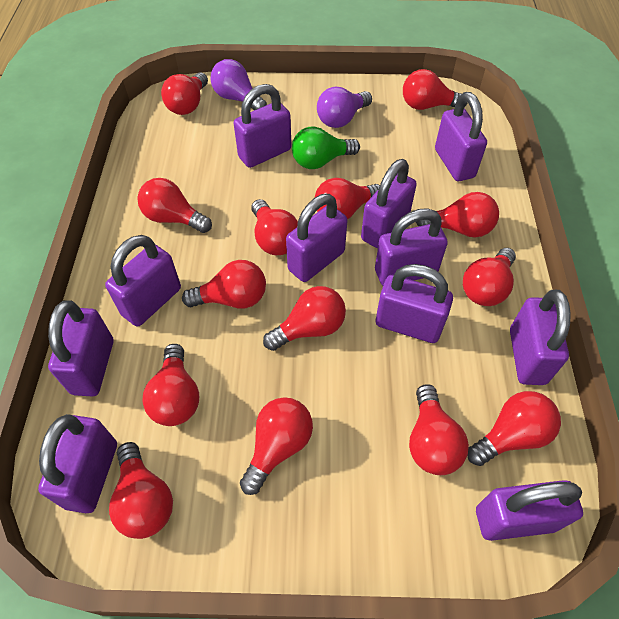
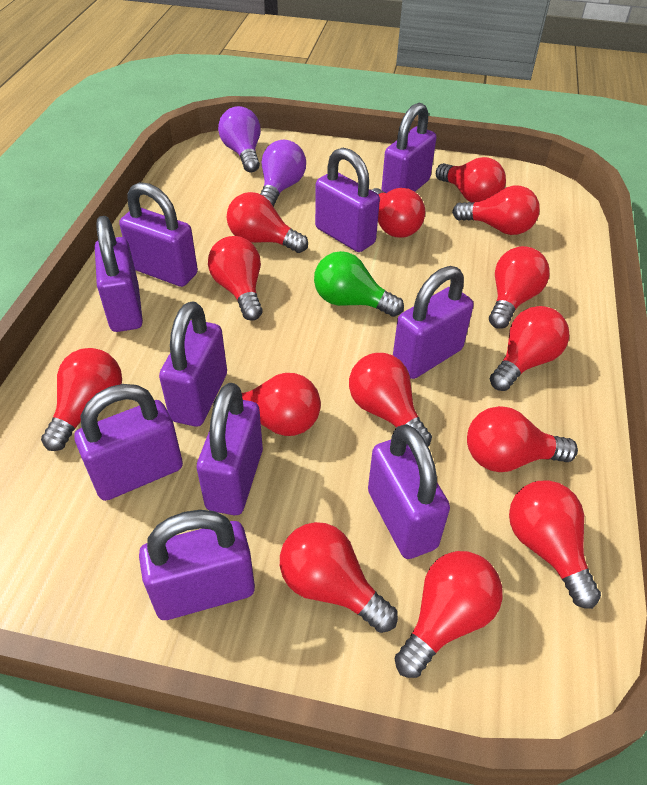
purple padlock: [38,414,117,513] [48,300,113,397] [105,235,181,326] [234,84,291,168] [286,194,348,282] [361,159,417,249] [375,208,448,286] [376,264,453,343] [435,92,487,181] [476,480,583,541] [510,290,571,385] = 11 -> [74,384,183,501] [95,216,143,332] [119,182,198,287] [139,510,255,620] [159,301,227,426] [197,383,263,515] [315,148,380,252] [368,424,450,559] [381,103,437,193] [393,266,474,379] = 10

